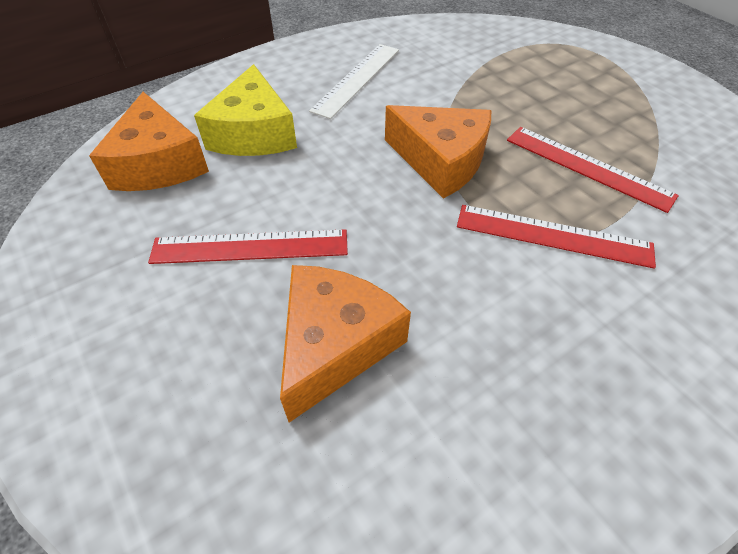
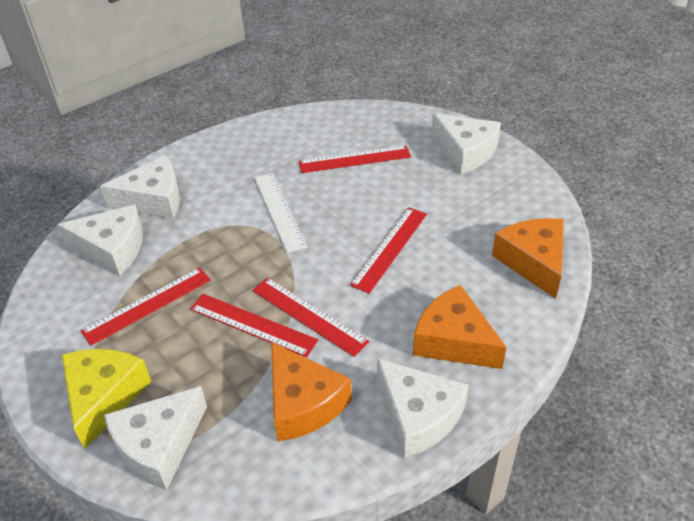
red ruler: [148,229,348,264] [457,205,656,269] [507,127,679,213] = 3 -> [81,267,211,346] [190,294,318,357] [252,277,369,357] [299,145,411,173] [350,207,427,294] = 5
white cheese: none = 0 -> [57,205,143,276] [100,156,180,219] [104,386,207,490] [377,358,469,458] [432,113,501,174] = 5

